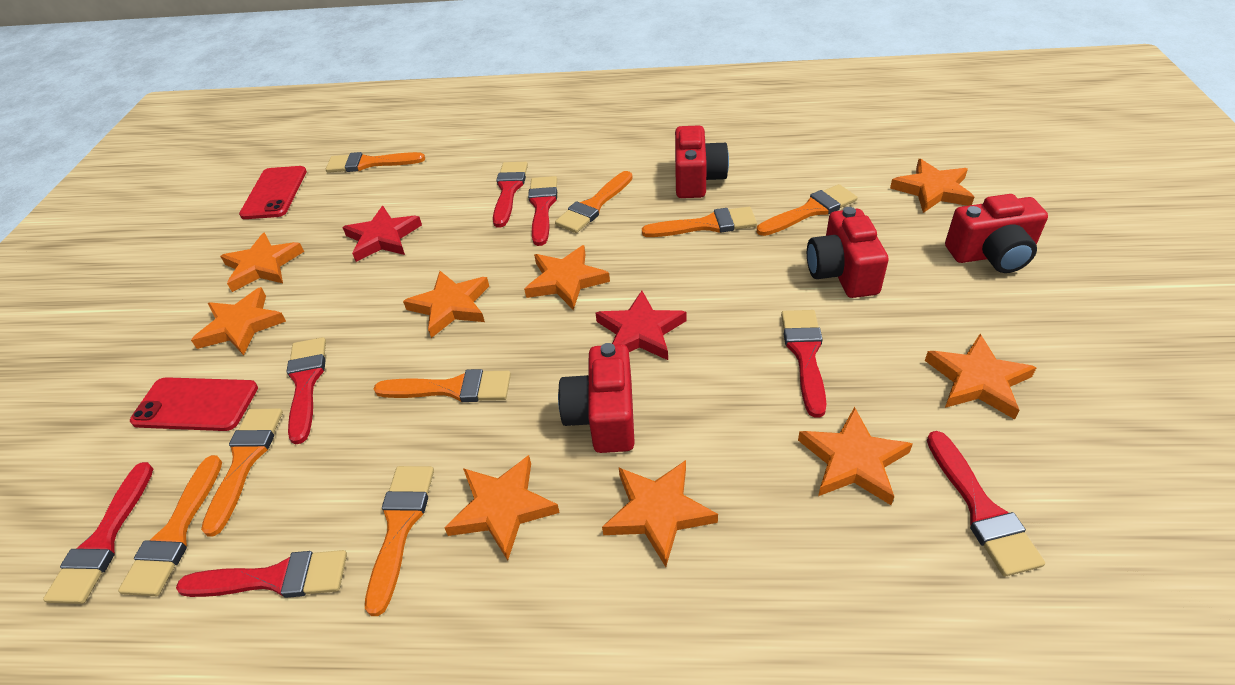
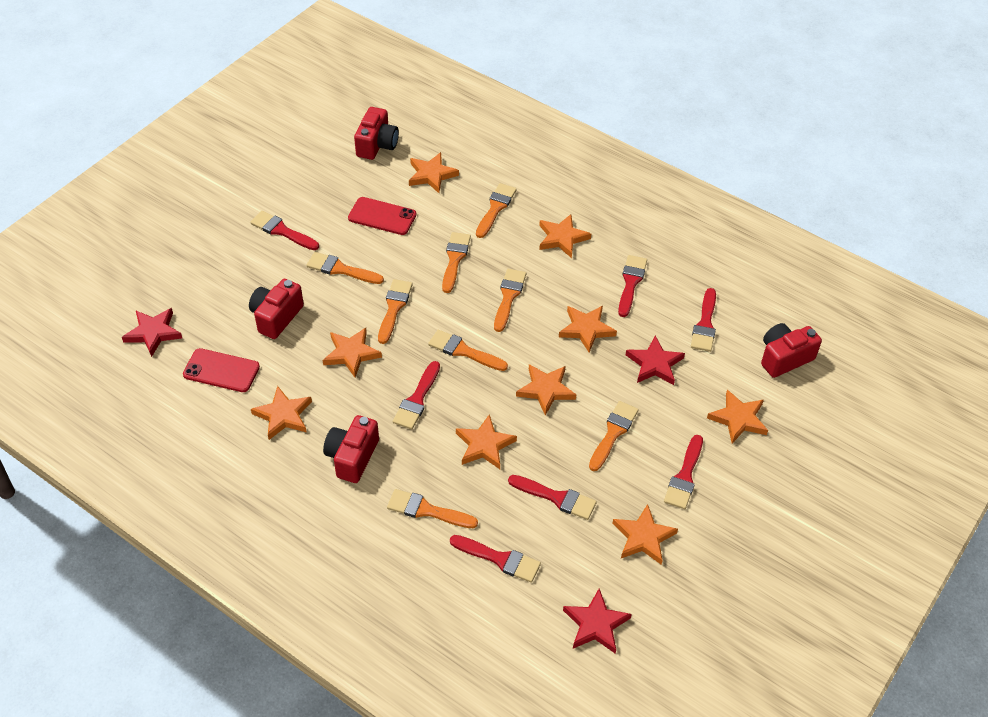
red star: [342,206,422,262] [596,291,686,360] = 2 -> [122,308,182,357] [563,588,632,654] [626,336,685,385] = 3

